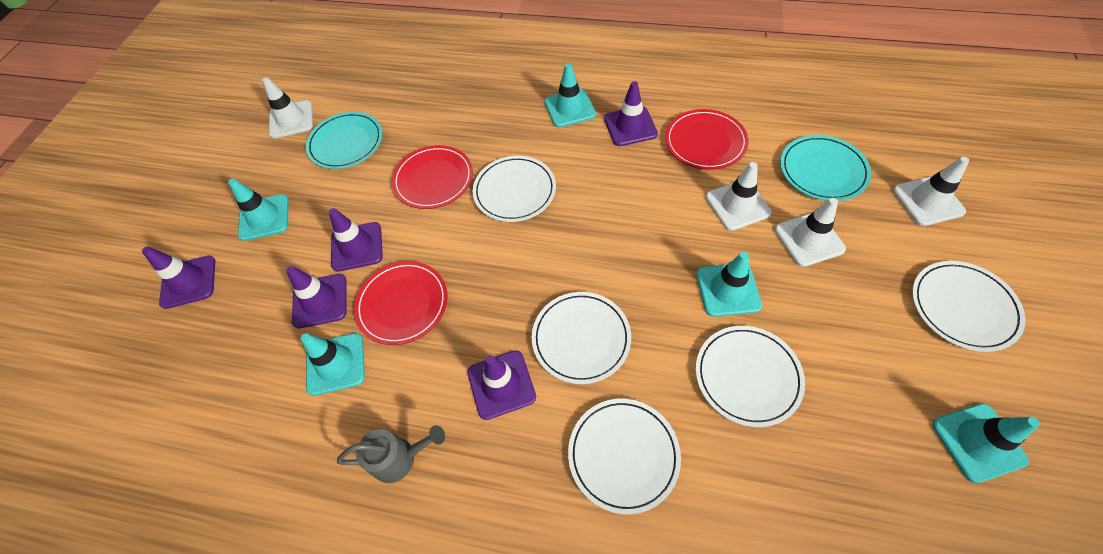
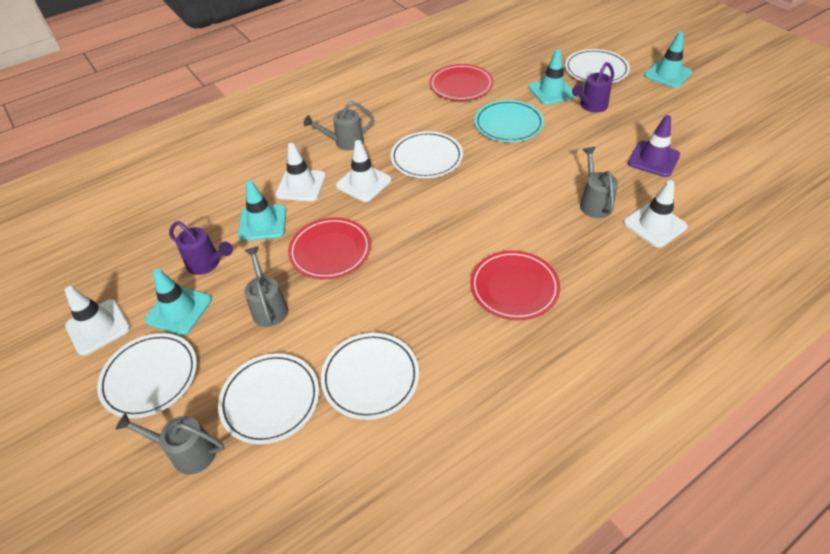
grey watering can: [337,425,445,483] = 1 -> [115,413,224,475] [244,246,288,327] [304,101,374,150] [580,147,618,218] = 4
purple traffic cone: [142,247,215,309] [286,266,347,329] [329,208,383,272] [467,350,536,420] [604,81,658,146] = 5 -> [628,115,680,177] = 1
purple watering can: none = 0 -> [169,221,233,275] [572,62,614,113] = 2
turquoise plate: [306,112,382,169] [780,135,871,201] = 2 -> [474,100,544,142] = 1
turquoise traffic cone: [228,178,289,241] [301,333,365,396] [544,63,596,128] [696,252,762,317] [932,403,1040,483] = 5 -> [145,269,212,335] [238,180,286,241] [528,49,576,105] [644,32,692,88] = 4

